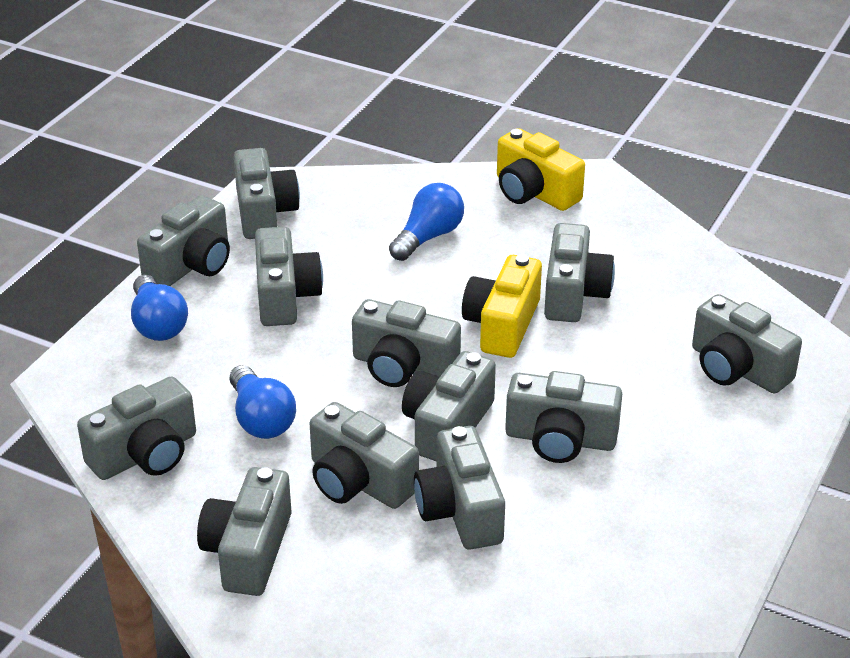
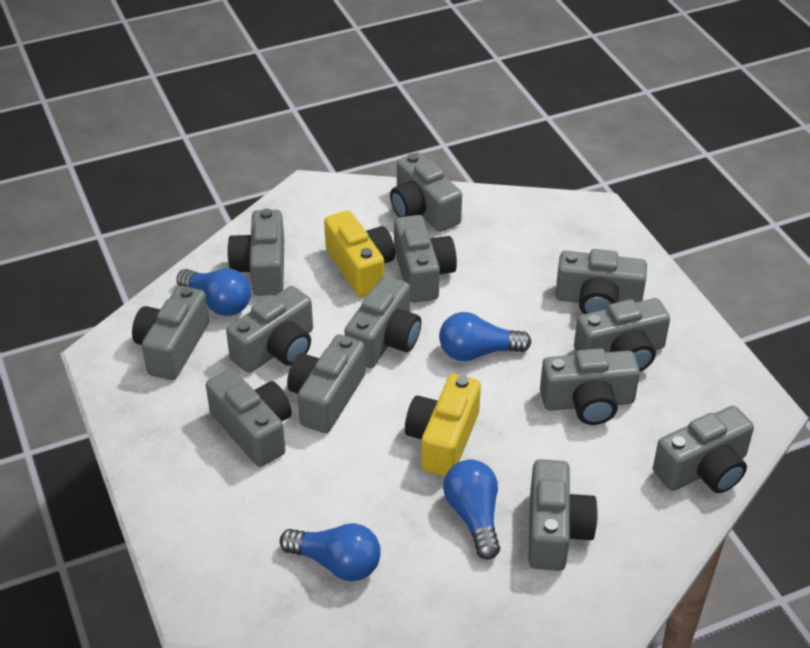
blue light bulb: [131,275,188,341] [230,365,296,439] [389,183,464,261] = 3 -> [176,269,251,316] [280,523,381,581] [439,312,531,361] [443,459,500,560] = 4
grey camera: [77,376,196,480] [137,195,230,286] [197,467,292,596] [234,148,300,239] [255,227,323,326] [310,402,419,509] [352,299,461,387] [402,351,496,461] [414,426,505,550] [505,371,622,463] [544,223,615,322] [692,294,802,394] = 12 -> [132,286,209,380] [206,369,292,467] [226,286,313,373] [227,209,284,296] [287,334,366,433] [344,276,421,368] [390,152,462,232] [394,215,457,303] [528,459,598,571] [540,348,640,425] [555,249,647,314] [574,298,670,372] [653,406,754,493] = 13

